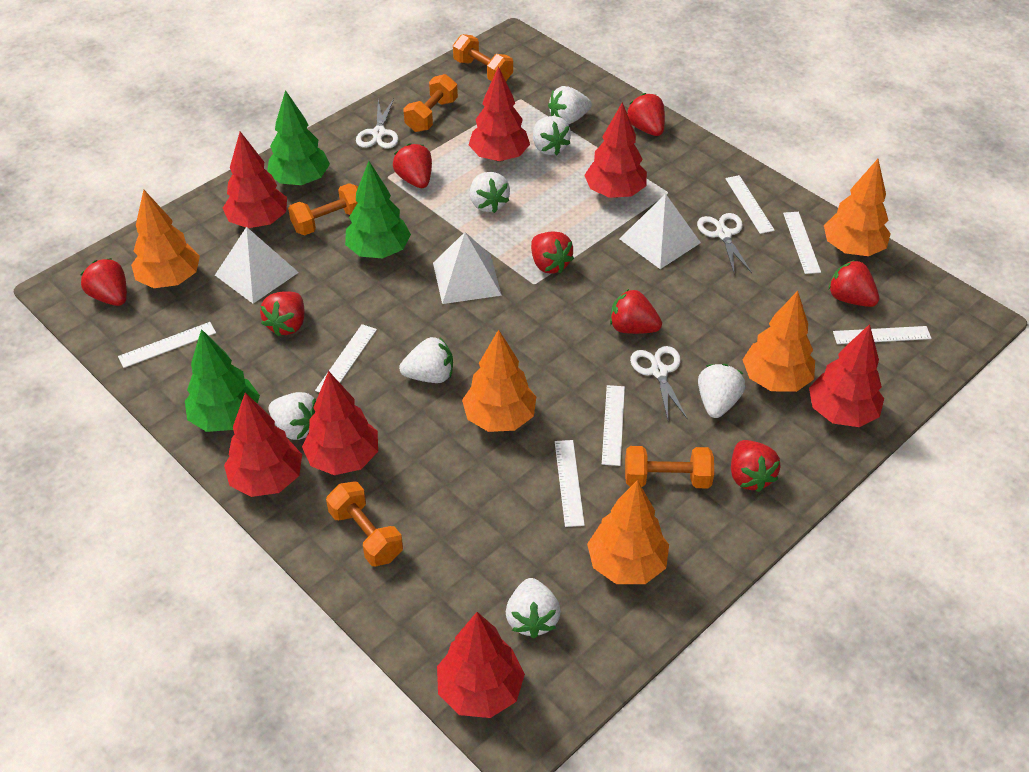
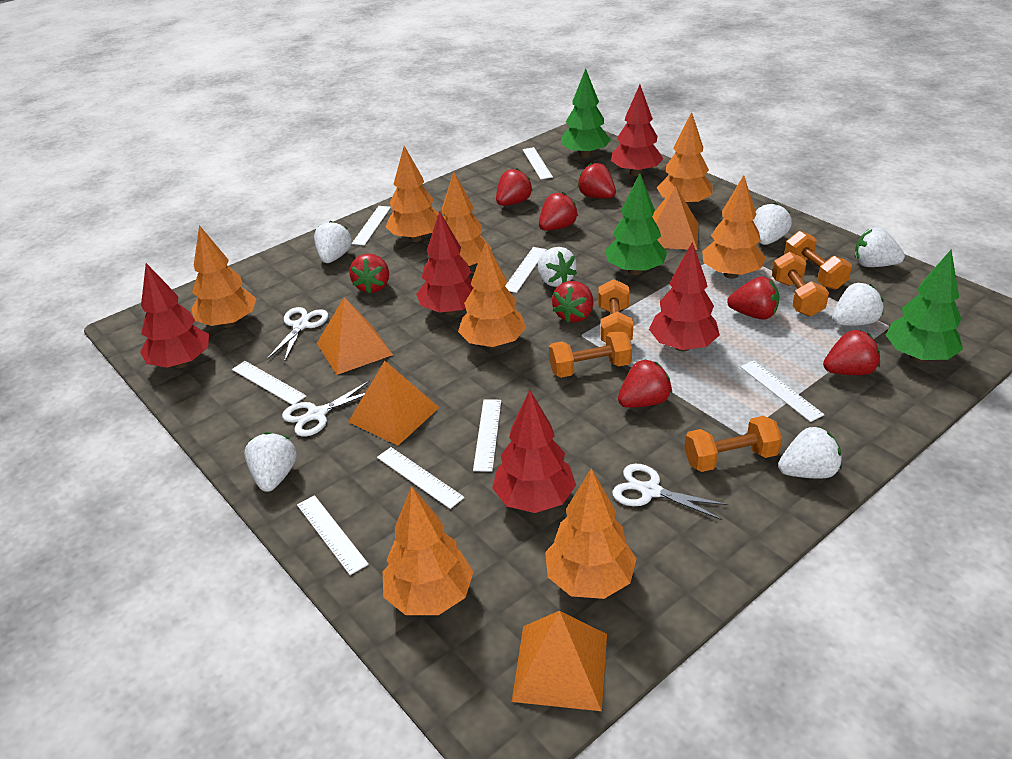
orange pyramid: none = 0 -> [317,297,393,375] [348,361,440,445] [512,611,607,711] [652,185,699,250] = 4
orange tree: [131,190,200,288] [462,329,536,432] [587,480,669,584] [743,291,815,392] [824,159,891,256] = 5 -> [191,225,257,328] [383,486,473,615] [385,146,439,242] [442,172,492,268] [458,242,526,348] [545,468,637,599] [657,112,713,207] [702,175,766,279] = 8
red tree: [223,131,287,228] [224,393,302,497] [302,371,378,475] [437,612,525,718] [469,66,530,162] [584,102,647,198] [809,324,884,427] = 7 -> [140,263,209,368] [416,211,474,315] [492,390,576,513] [611,85,664,176] [649,242,720,351] = 5
white pyramid: [215,227,299,304] [433,232,502,304] [619,194,701,269] = 3 -> none = 0
white ruler: [118,322,216,368] [315,324,377,393] [555,440,585,527] [602,385,625,466] [725,175,775,234] [783,212,821,274] [833,326,931,344] = 7 -> [232,361,306,405] [297,495,369,575] [352,206,391,246] [377,447,465,509] [473,399,501,472] [505,247,547,293] [522,147,553,179] [740,360,825,422] = 8

